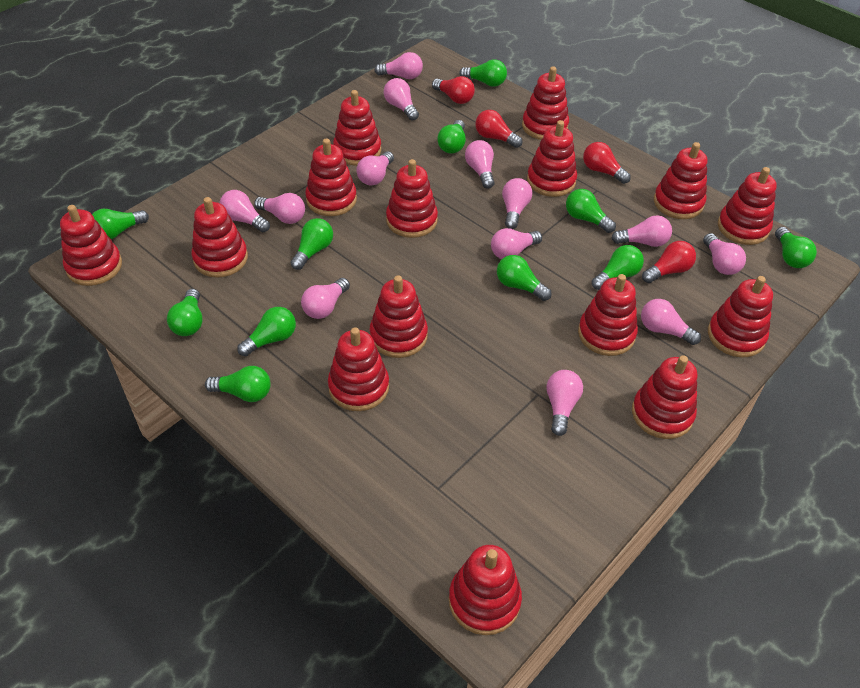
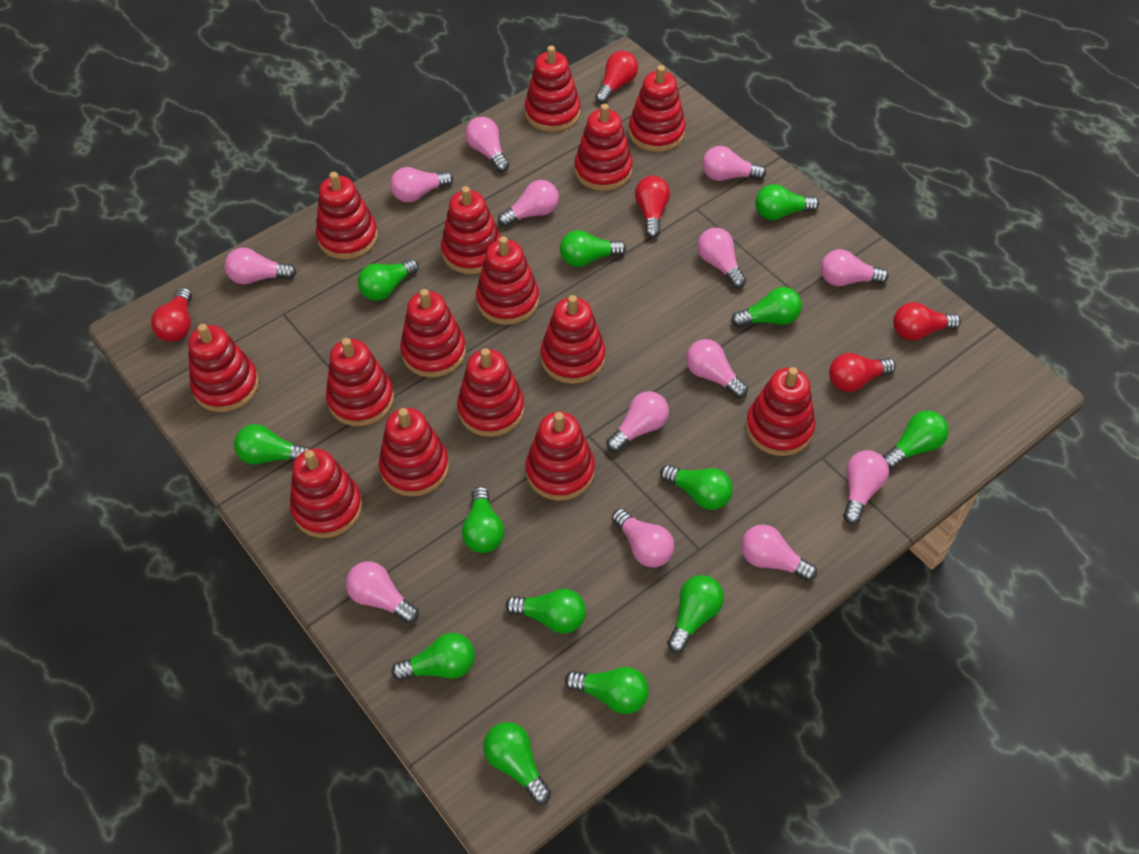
green light bulb: [92,209,149,239] [167,289,203,336] [205,366,271,402] [237,307,296,356] [290,218,333,270] [437,120,466,154] [459,59,507,87] [497,255,552,301] [566,189,616,233] [592,245,644,290] [775,227,817,268] = 11 -> [234,424,310,465] [358,258,419,301] [391,633,475,681] [462,486,504,553] [483,722,551,804] [505,589,586,634] [560,230,626,267] [565,667,649,714] [660,464,733,510] [667,575,724,653] [731,287,802,327] [756,184,819,220] [883,411,949,469] = 13
red light bulb: [432,76,475,104] [475,110,522,148] [583,142,631,184] [642,241,696,283] = 4 -> [151,287,192,342] [595,51,638,103] [635,176,670,238] [829,353,896,392] [893,302,961,340] = 5

